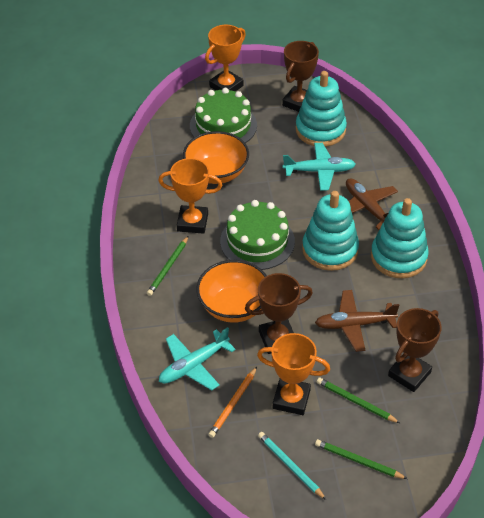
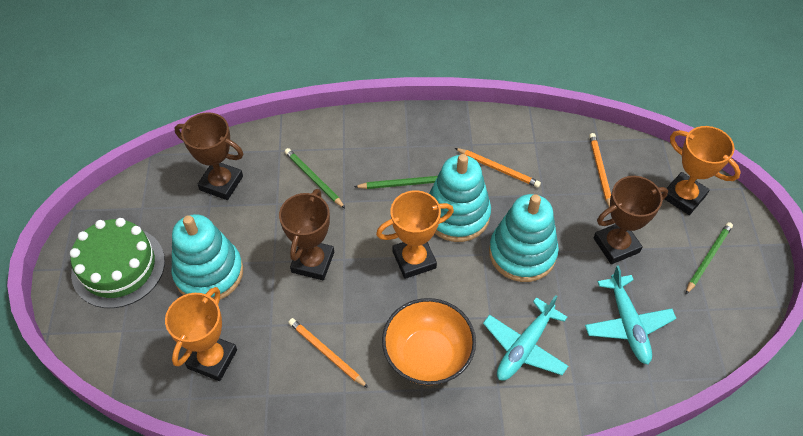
brown plane: [315,290,400,352] [346,178,398,230] = 2 -> none = 0
green cake: [190,88,257,143] [220,200,295,270] = 2 -> [70,218,165,308] = 1
orange bowl: [183,131,249,184] [197,260,267,323] = 2 -> [382,298,476,385] = 1
orange pencil: [208,367,257,438] = 1 -> [288,318,368,388] [455,148,541,188] [589,133,611,207] = 3
turquoise pencil: [258,432,326,500] = 1 -> none = 0

